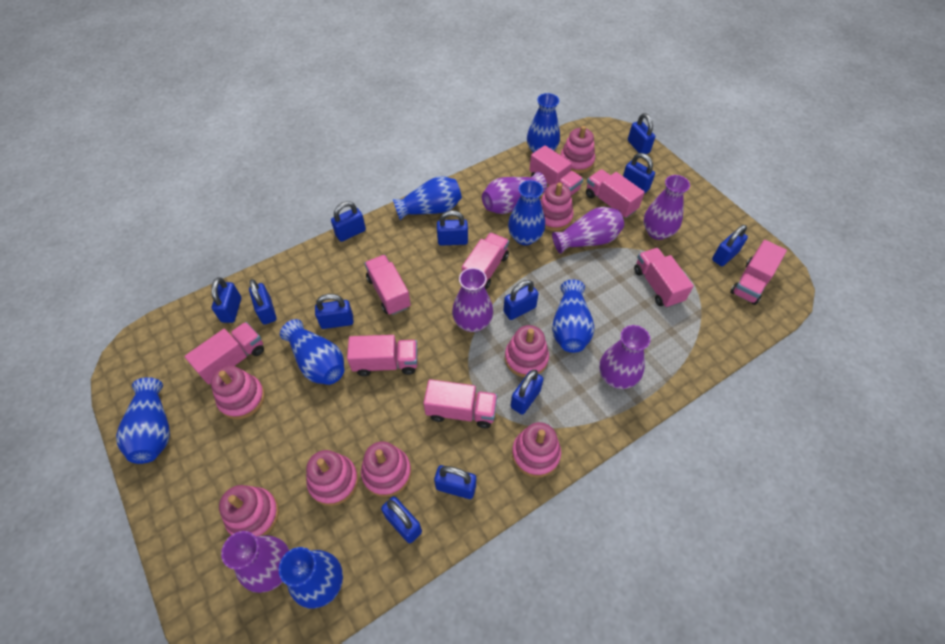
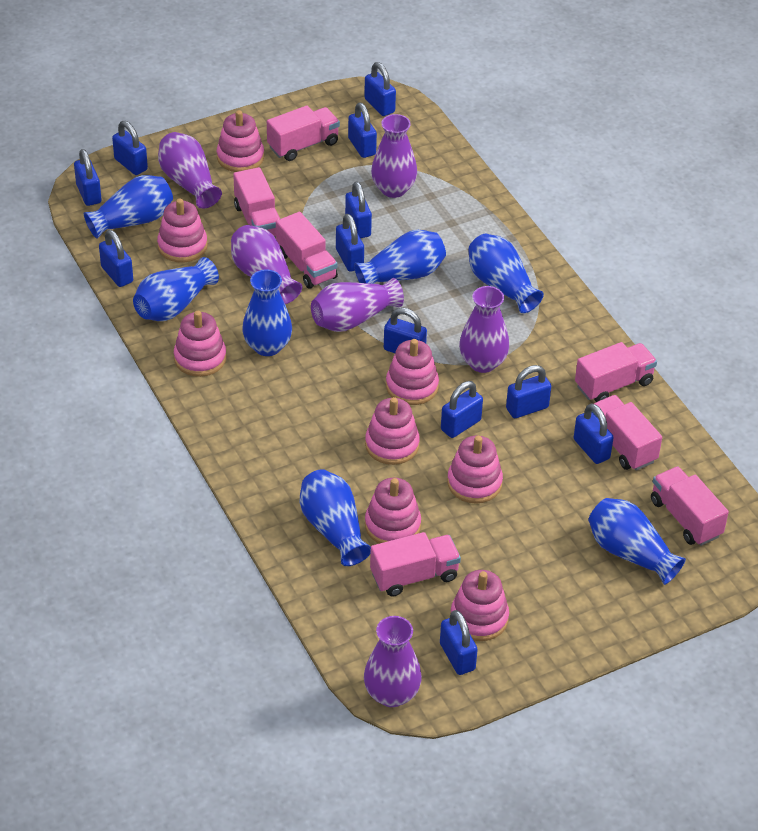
pink truck: [184,322,264,384] [347,335,418,376] [364,255,411,315] [424,379,497,428] [462,233,509,290] [529,145,583,196] [586,169,645,218] [634,248,694,308] [730,240,787,305] = 9 -> [233,167,280,237] [267,105,340,161] [276,212,338,289] [370,532,461,597] [575,342,657,402] [592,395,662,471] [651,466,729,546] = 7

